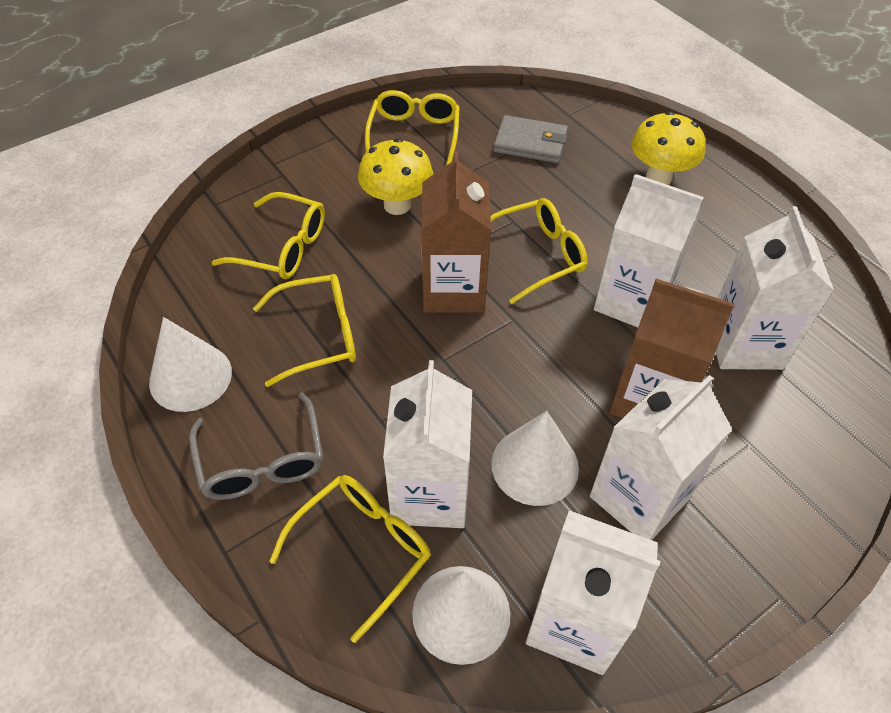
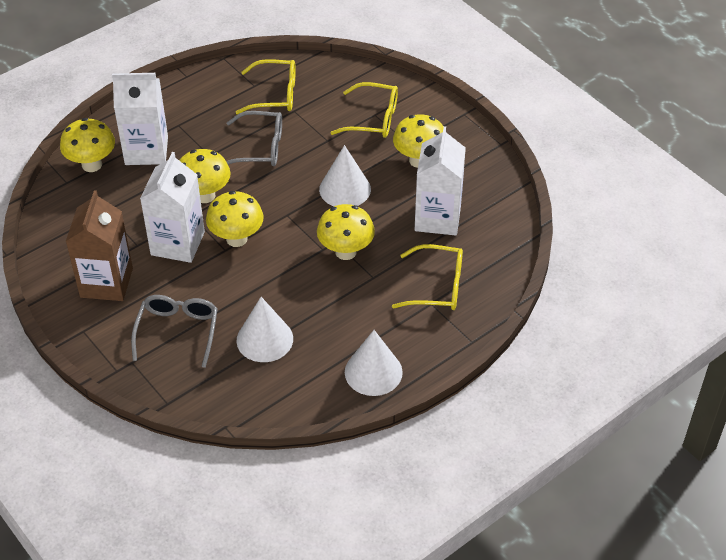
brown carton: [421,151,491,313] [610,279,735,418] = 2 -> [65,190,133,301] = 1
grey glasses: [189,392,323,500] = 1 -> [131,295,218,368] [226,111,282,166] = 2
grey wallet: [493,115,568,163] = 1 -> none = 0
white carton: [383,360,472,528] [526,510,660,675] [590,375,732,540] [594,174,704,327] [716,206,834,370] = 5 -> [112,73,168,165] [140,152,205,263] [415,126,466,235] = 3
yellow glasses: [212,192,325,279] [253,274,356,387] [269,475,431,643] [365,90,460,166] [491,198,588,304] = 5 -> [235,59,296,114] [330,82,398,138] [392,244,463,310] = 3
yellow mushroom: [358,138,433,215] [631,111,706,185] = 2 -> [60,118,115,172] [179,149,231,203] [206,191,263,247] [317,204,375,260] [393,114,444,168] = 5

